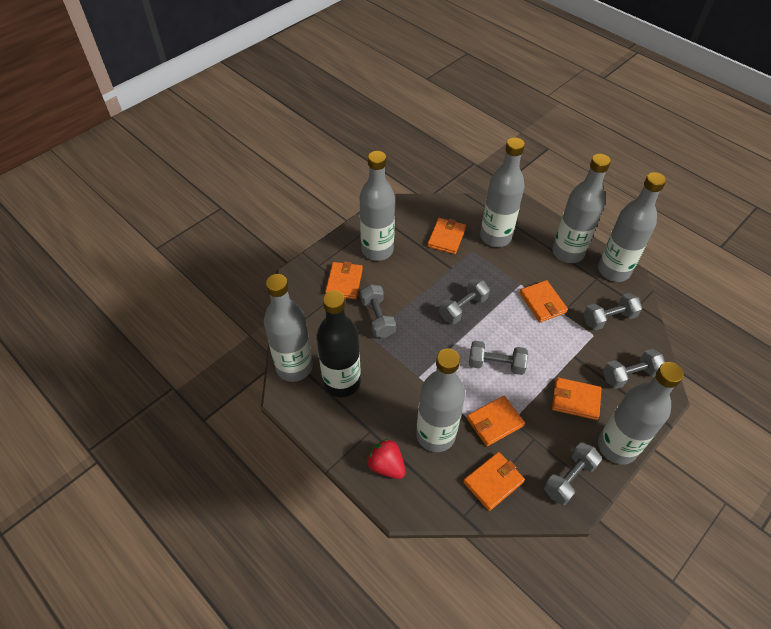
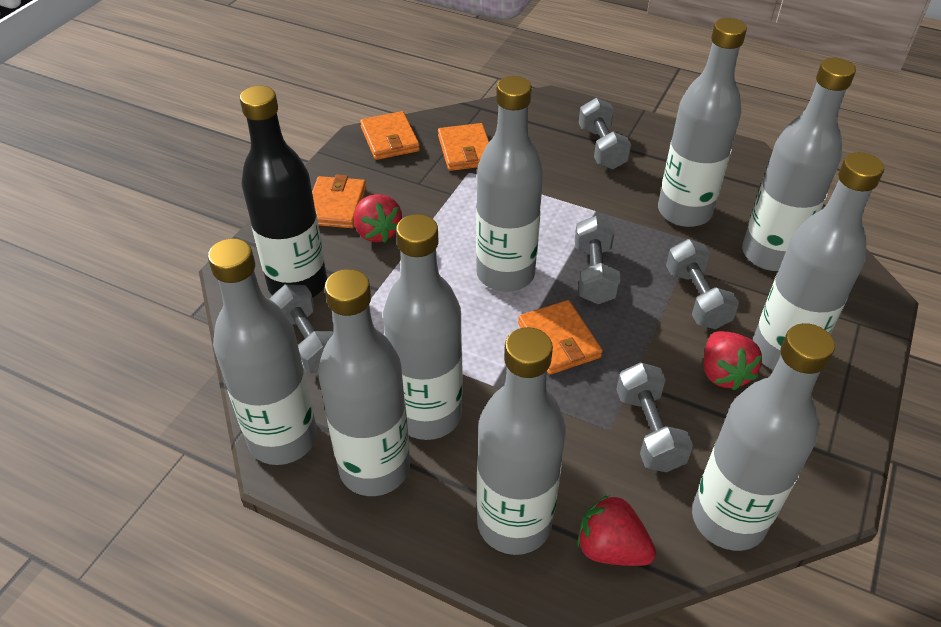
grey bottle: [264,274,313,382] [359,151,395,261] [416,349,465,452] [480,137,525,247] [552,154,611,263] [598,172,666,282] [598,362,684,465] = 7 -> [208,238,317,465] [318,269,410,496] [383,214,463,440] [476,76,543,292] [476,327,566,555] [658,18,747,227] [692,323,835,551] [742,58,856,271] [753,152,884,370] = 9
grey dumbbell: [360,284,396,338] [439,278,490,324] [469,341,528,375] [544,442,602,505] [583,293,642,330] [603,349,665,389] = 6 -> [270,284,334,373] [575,216,621,304] [579,98,631,169] [616,362,693,472] [666,239,739,329] = 5
orange wallet: [325,261,363,299] [427,218,466,254] [463,452,525,511] [467,396,525,446] [519,280,568,322] [552,377,601,420] = 6 -> [312,175,366,228] [360,111,420,160] [438,123,489,171] [518,300,603,375] = 4
red strawberry: [367,439,406,479] = 1 -> [354,194,402,243] [577,494,656,566] [704,331,762,390] = 3

